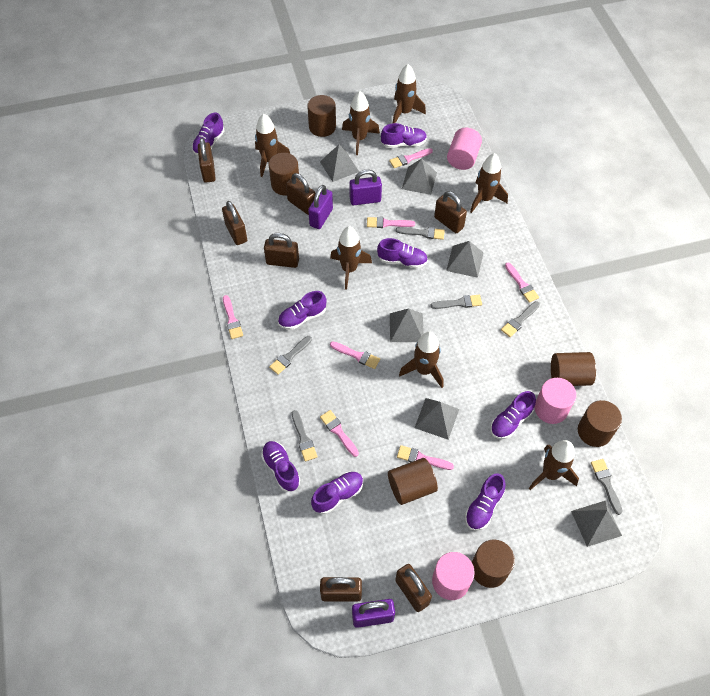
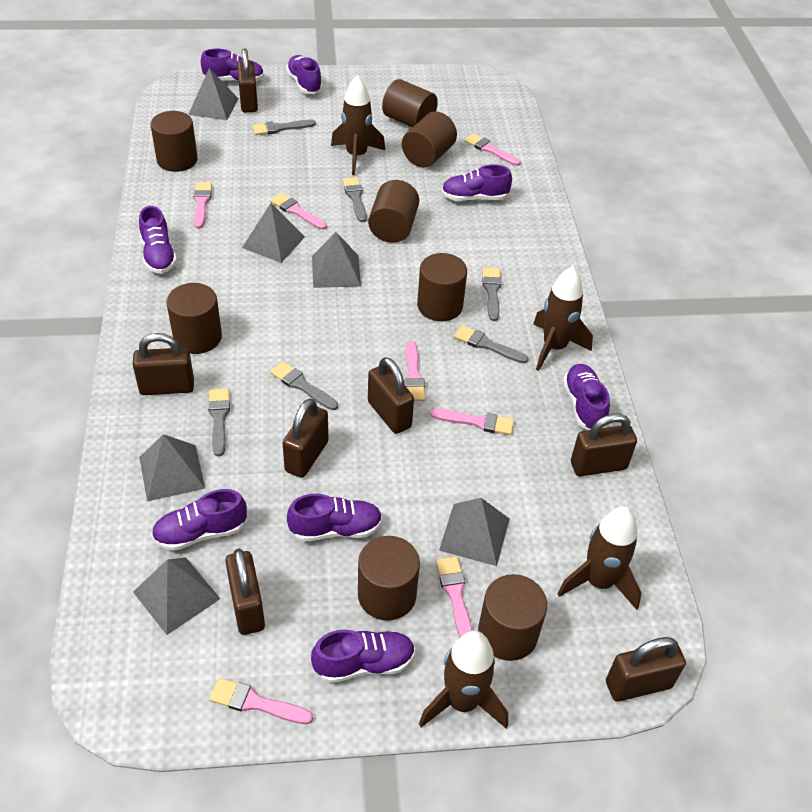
brown cylinder: [269,153,299,195] [307,95,336,137] [388,458,438,505] [472,539,515,588] [551,352,596,386] [578,400,622,447] = 6 -> [150,111,198,172] [166,283,222,354] [358,536,420,621] [368,180,419,243] [382,79,438,127] [402,112,457,168] [417,253,467,321] [478,574,547,661] = 8
brown rocket: [255,113,290,177] [330,226,372,290] [342,91,380,155] [393,64,426,123] [399,332,443,388] [470,153,508,213] [529,440,579,490] = 7 -> [331,75,385,175] [419,631,508,728] [533,266,593,371] [557,507,641,610] = 4
pink cylinder: [432,552,475,600] [447,127,482,170] [535,378,576,424] = 3 -> none = 0
purple padlock: [308,185,333,229] [350,169,382,205] [352,599,395,628] = 3 -> none = 0

